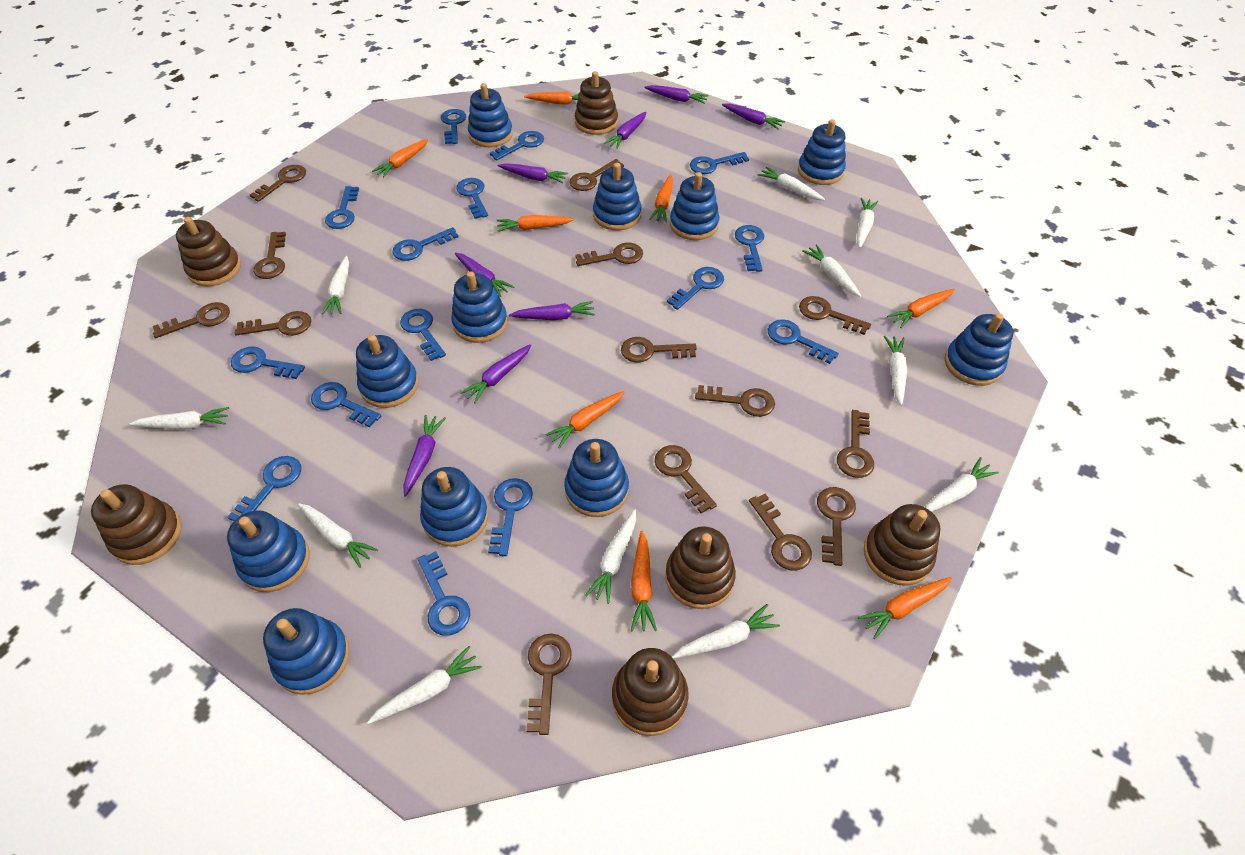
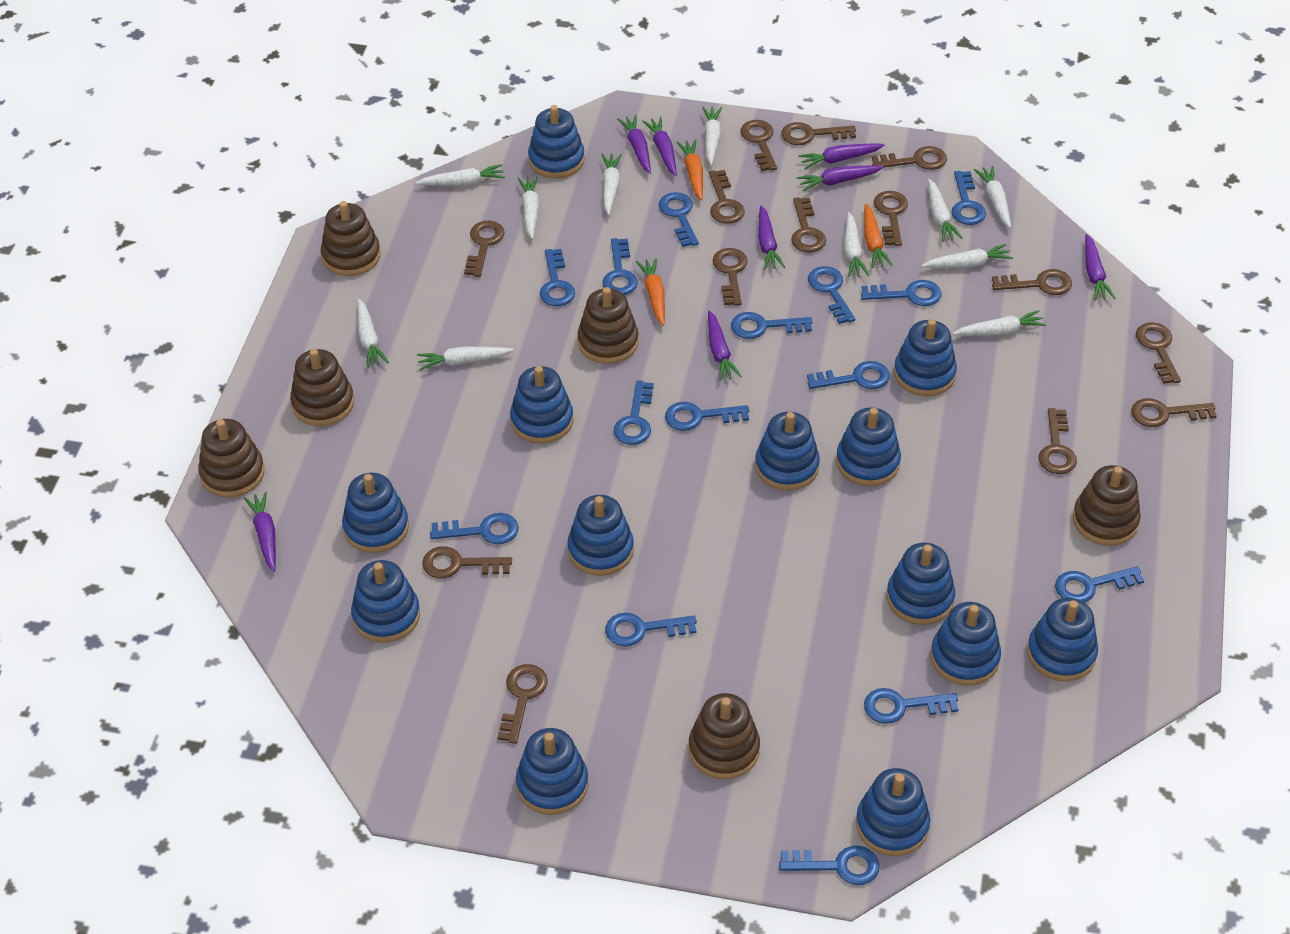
blue stacking toy: [227,510,310,592] [263,608,350,695] [356,335,419,408] [420,467,488,547] [451,271,508,343] [468,83,513,147] [564,439,629,517] [593,163,642,230] [670,172,720,240] [798,119,846,185] [945,313,1014,386] = 11 -> [342,473,409,553] [351,560,420,643] [510,366,573,444] [516,728,588,815] [528,105,585,179] [567,495,634,576] [755,412,820,491] [836,407,901,486] [856,768,930,856] [887,543,955,625] [894,319,957,396] [931,602,1001,686] [1027,598,1098,681] = 13
orange carrot: [372,139,428,177] [497,215,574,232] [524,92,579,105] [545,391,624,448] [631,531,657,631] [649,174,673,222] [858,577,952,639] [887,289,955,328] = 8 -> [636,258,665,326] [676,139,703,200] [864,203,893,268] = 3

